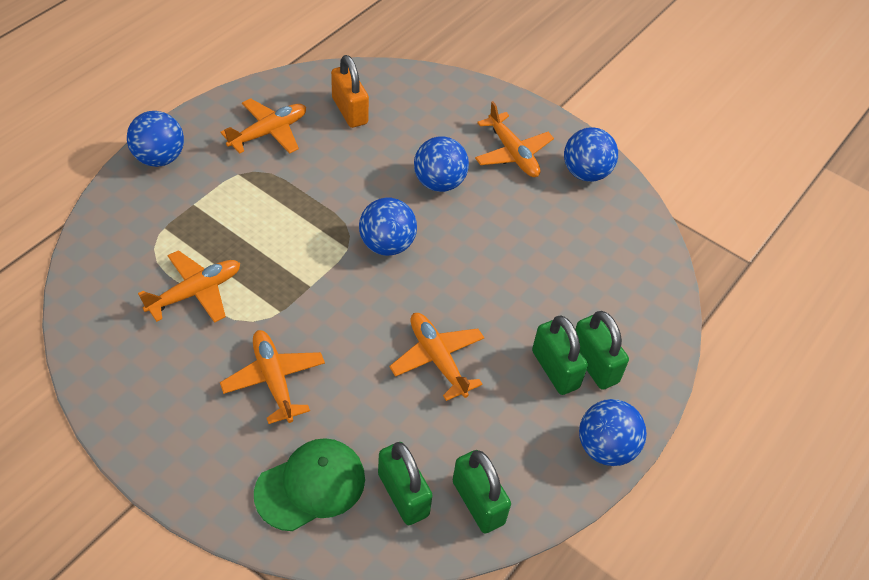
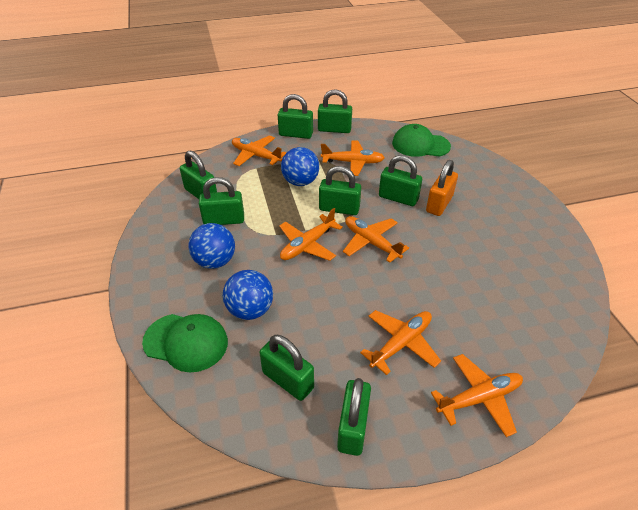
blue ball: [127,111,184,167] [359,198,417,256] [414,136,469,192] [564,127,618,182] [579,399,647,466] = 5 -> [188,223,235,269] [223,270,273,320] [281,147,319,186] = 3
green cap: [254,438,365,531] = 1 -> [142,314,228,372] [392,124,451,157] = 2
green padlock: [378,442,433,525] [453,450,511,533] [532,316,588,395] [575,311,629,390] = 4 -> [180,151,217,199] [199,177,244,225] [260,335,314,401] [278,94,313,139] [318,89,352,133] [319,166,361,215] [337,378,371,456] [379,155,422,206] = 8
orange plane: [138,250,240,323] [220,98,306,154] [220,330,325,424] [389,313,484,401] [475,101,554,177] = 5 -> [232,135,286,166] [279,208,343,261] [321,140,385,176] [343,216,409,263] [360,310,441,375] [431,354,523,437] = 6

